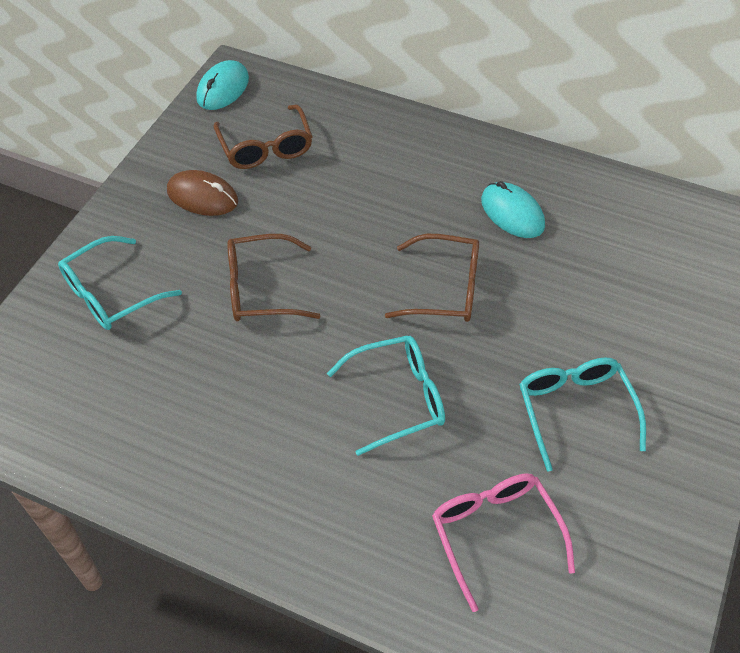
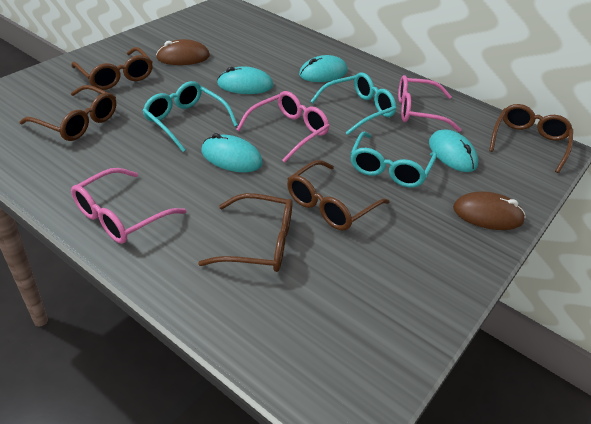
brown glasses: [214,105,313,169] [227,234,320,321] [385,234,479,322] = 3 -> [19,85,116,141] [71,47,153,90] [198,193,293,272] [287,160,390,230] [489,104,573,173] = 5
brown mouse: [167,170,238,216] = 1 -> [156,39,210,65] [453,191,526,230] = 2
pink glasses: [432,473,575,612] = 1 -> [71,168,186,244] [236,91,330,162] [398,75,462,132] = 3
turquoise mouse: [196,60,249,110] [481,181,545,238] = 2 -> [201,133,263,172] [217,66,273,94] [299,55,347,82] [429,129,478,172] = 4

